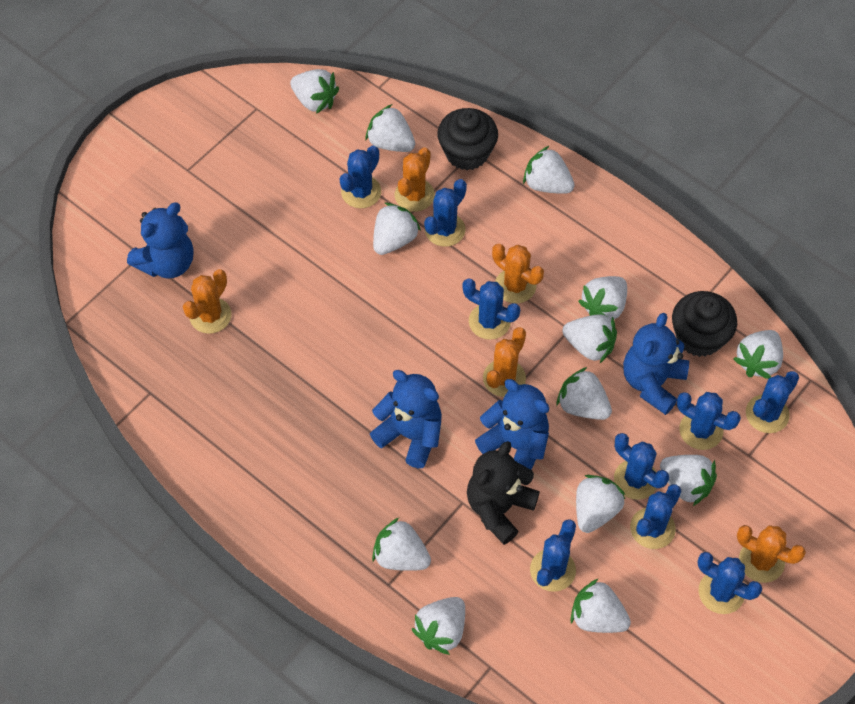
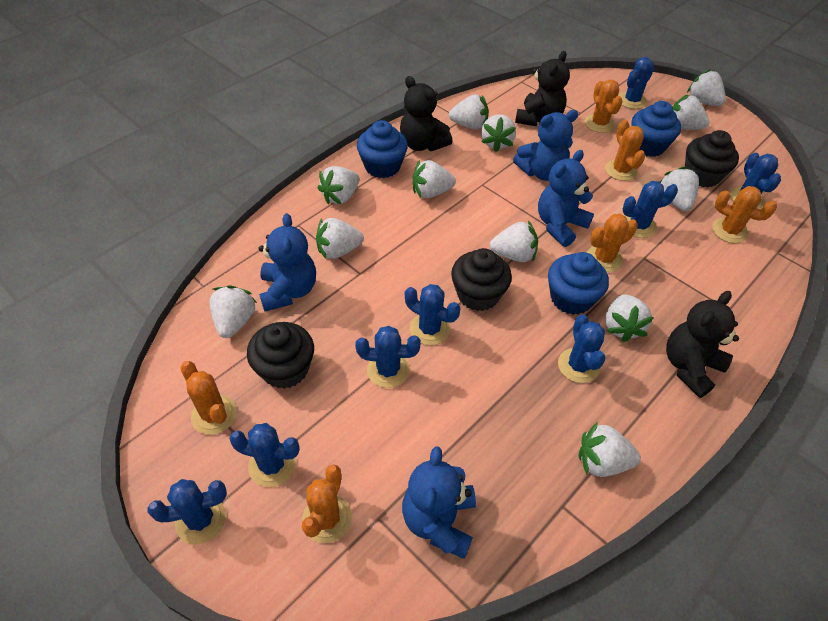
black cupcake: [437,108,498,170] [672,291,737,357] = 2 -> [247,322,314,389] [451,248,512,311] [685,130,739,187] = 3
black teddy bear: [467,441,540,545] = 1 -> [400,76,453,151] [515,51,570,126] [666,291,739,398] = 3
blue cactus: [340,146,381,208] [424,179,467,247] [462,279,520,340] [530,519,576,592] [614,433,669,500] [630,484,681,549] [677,392,741,450] [697,552,762,614] [746,371,799,433] = 9 -> [147,479,227,545] [229,423,300,487] [355,326,421,388] [405,284,460,345] [558,314,605,383] [618,57,655,109] [623,181,678,238] [730,153,781,209] = 8
blue cupcake: none = 0 -> [357,120,408,178] [548,252,609,315] [631,101,681,157] = 3
orange cactus: [183,269,232,334] [395,147,435,212] [483,327,526,397] [492,244,544,303] [737,525,806,583] = 5 -> [180,361,237,435] [302,464,352,544] [585,80,622,133] [586,214,638,272] [605,120,645,181] [712,186,777,243] = 6
white strawberry: [290,69,339,114] [365,104,415,152] [372,518,431,571] [373,203,421,255] [412,597,465,655] [523,146,575,194] [556,367,612,420] [562,314,617,363] [571,579,631,633] [576,475,625,533] [578,276,627,319] [660,455,717,507] [733,330,783,379] = 13 -> [210,285,257,338] [316,218,364,259] [318,166,359,204] [413,160,456,198] [449,94,489,130] [481,114,516,152] [490,220,538,262] [578,422,641,477] [605,294,654,342] [660,166,699,211] [673,94,710,130] [687,69,726,106] = 12

